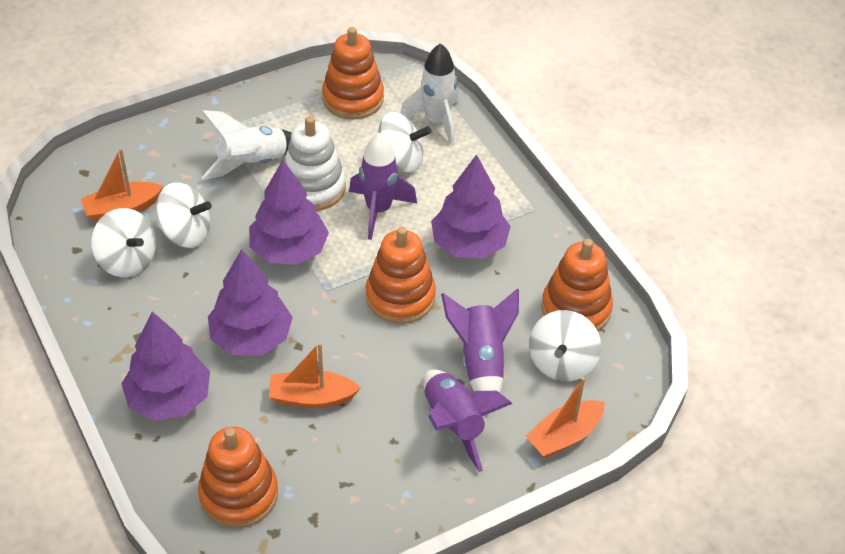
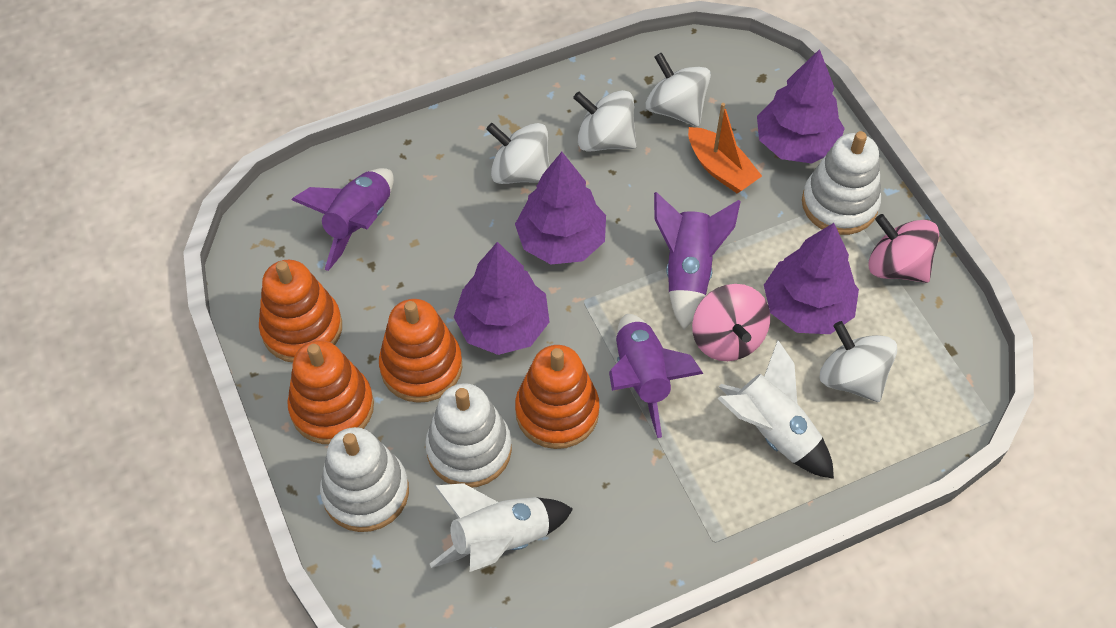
orange boat: [81,148,163,222] [269,342,361,408] [525,377,605,458] = 3 -> [688,103,762,193] = 1
pink spinning top: none = 0 -> [692,284,770,361] [868,214,939,283] = 2
white stacking toy: [284,116,346,211] = 1 -> [320,427,409,532] [425,383,512,488] [802,131,881,235] = 3

